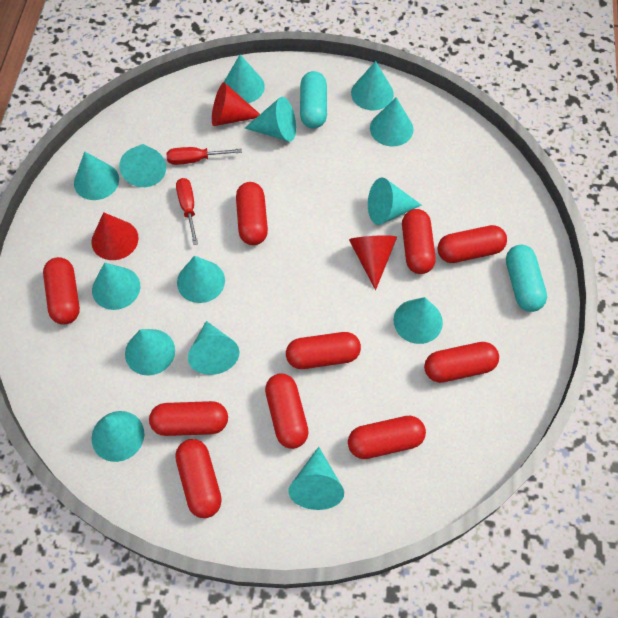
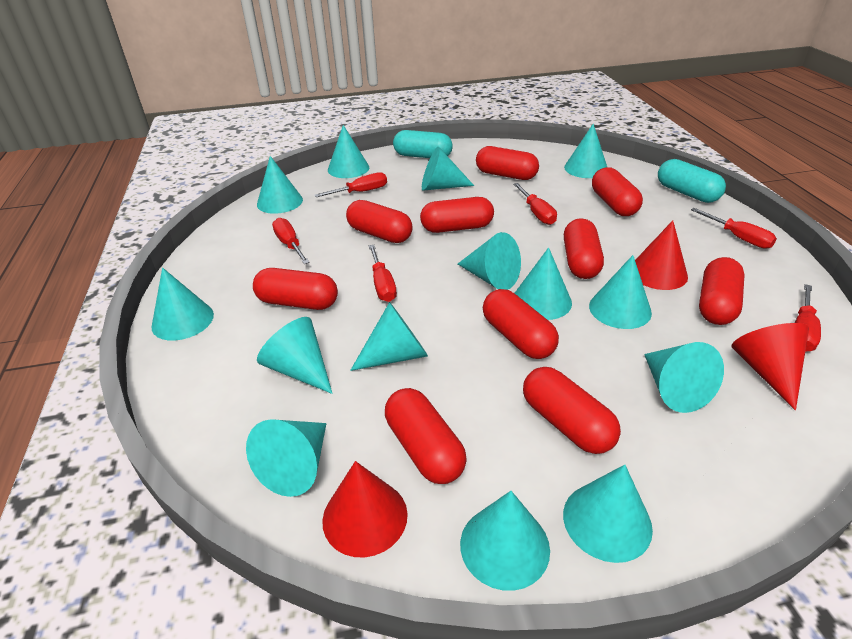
red screwdriver: [167,147,242,165] [176,178,198,245] = 2 -> [272,218,310,264] [314,172,387,197] [369,245,397,302] [513,183,557,225] [691,208,777,249] [795,284,821,352] = 6

